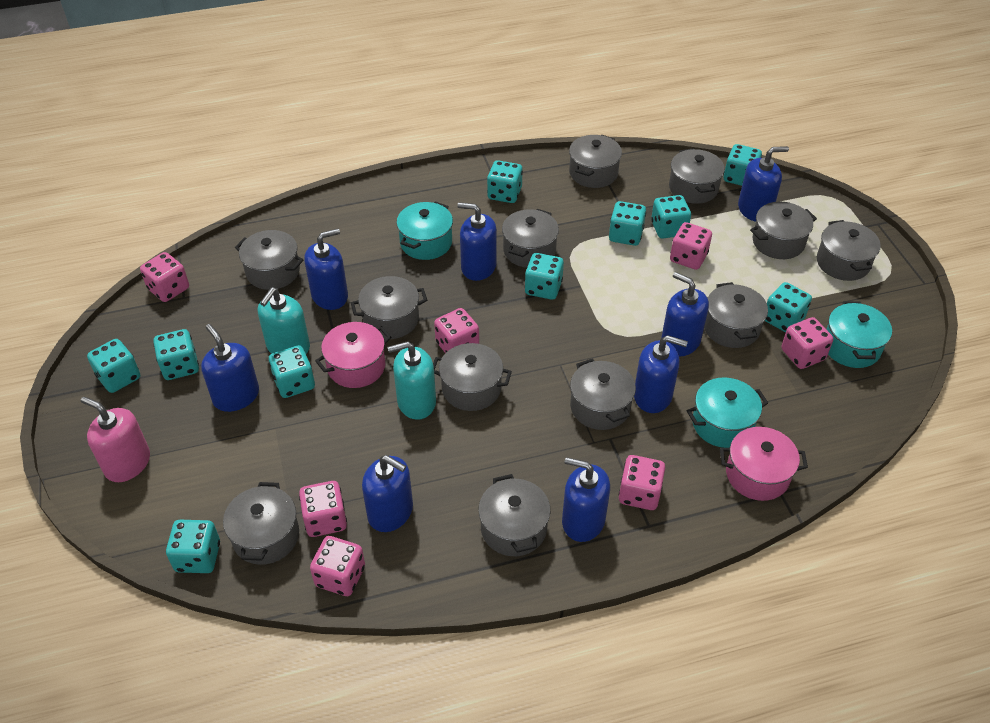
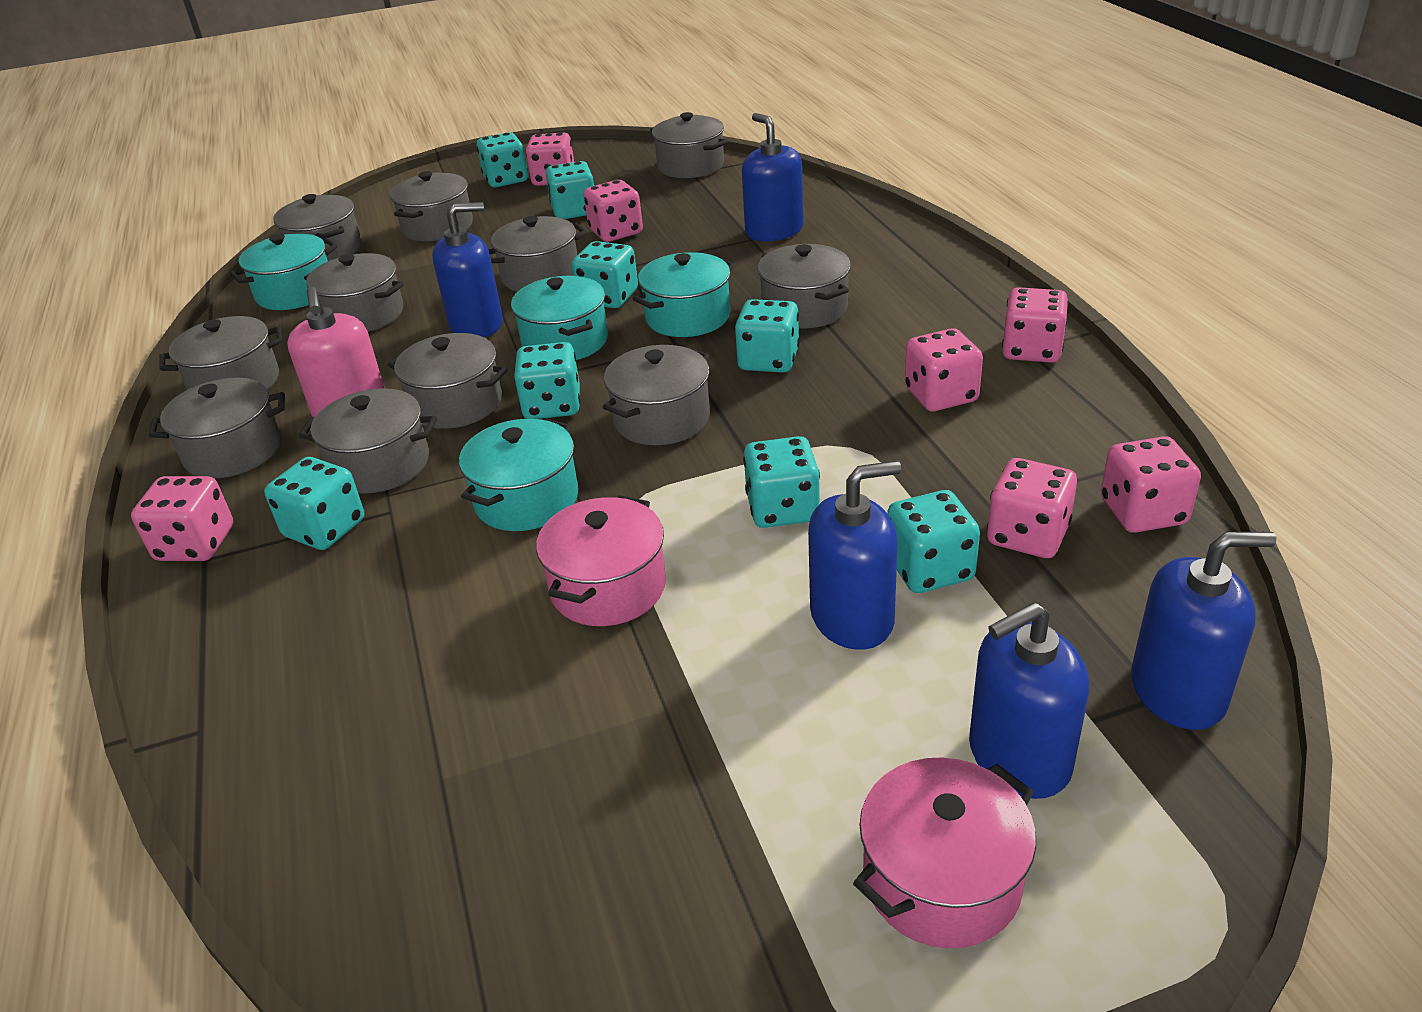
blue soap dispenser: [201,324,259,412] [304,229,348,310] [362,455,413,532] [457,202,497,281] [562,457,610,542] [634,335,688,413] [661,272,709,357] [738,146,789,222] = 8 -> [432,202,503,337] [742,113,803,241] [808,461,901,650] [969,602,1089,799] [1131,532,1276,730] = 5
grey pot: [223,482,299,565] [235,230,303,290] [351,276,427,339] [433,343,512,411] [478,474,550,556] [502,209,559,268] [569,135,622,188] [570,359,636,430] [669,148,725,204] [704,282,768,348] [750,202,817,259] [817,220,881,281] = 12 -> [149,377,285,478] [159,316,283,390] [273,194,362,261] [299,388,437,493] [304,253,404,332] [388,333,508,429] [390,171,473,241] [488,216,587,292] [603,345,710,445] [650,112,728,178] [757,244,851,329] = 11
turquoise dice: [87,339,140,393] [153,329,199,380] [166,520,220,573] [269,345,315,398] [487,160,523,203] [525,253,564,300] [609,201,646,246] [651,195,691,239] [724,144,762,186] [765,282,812,332] = 10 -> [264,457,364,550] [476,132,528,187] [514,342,580,419] [545,161,594,219] [572,241,638,308] [735,299,800,373] [743,436,820,528] [887,490,980,593] = 8
turquoise pot: [396,201,453,260] [687,377,768,448] [826,301,892,368] = 3 -> [230,234,338,310] [459,418,579,531] [511,276,608,360] [633,252,735,337] = 4
turquoise soap dispenser: [258,287,310,354] [388,341,436,420] = 2 -> none = 0

